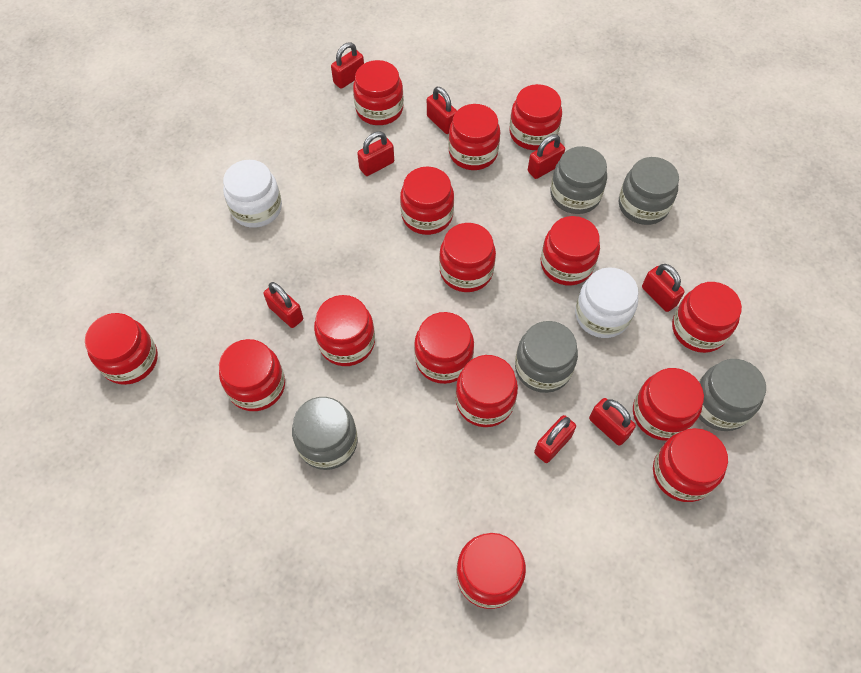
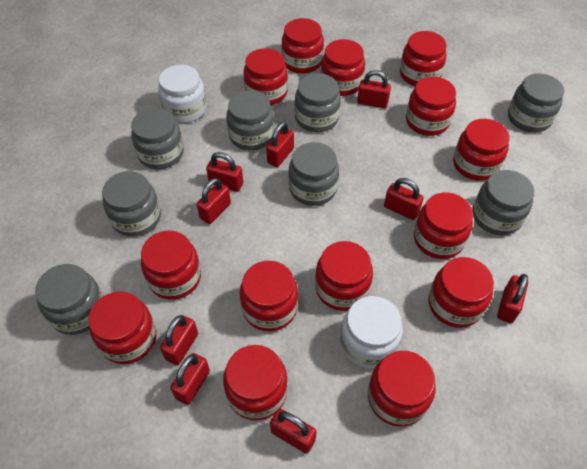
grey jar: [292,397,358,470] [515,321,578,393] [550,146,607,214] [619,157,679,225] [699,359,766,431] = 5 -> [35,264,103,335] [102,171,161,237] [131,108,184,169] [227,90,274,150] [288,142,339,206] [295,73,341,132] [473,170,534,235] [508,73,564,132] = 8
red jar: [85,313,158,385] [219,339,285,411] [314,295,375,366] [353,60,404,125] [400,166,454,235] [414,312,474,384] [439,223,496,292] [448,104,500,170] [455,355,518,427] [456,533,526,609] [509,84,562,150] [541,216,600,285] [633,368,704,441] [653,428,728,502] [672,282,742,353] = 15 -> [88,291,157,364] [141,231,201,300] [223,345,288,420] [240,261,298,331] [243,48,288,105] [281,18,324,74] [315,241,373,311] [321,39,365,96] [368,351,436,427] [400,31,447,86] [406,77,456,136] [414,192,473,259] [428,257,494,328] [453,119,510,181] = 14
red padlock: [263,282,303,328] [331,42,364,89] [357,132,394,176] [427,87,457,134] [528,134,565,179] [534,415,576,463] [589,398,636,446] [642,264,685,312] = 8 -> [160,315,198,365] [170,353,210,405] [197,178,231,224] [206,152,243,192] [266,122,294,167] [270,408,317,453] [357,70,391,108] [384,178,424,220] [497,274,528,323] = 9

